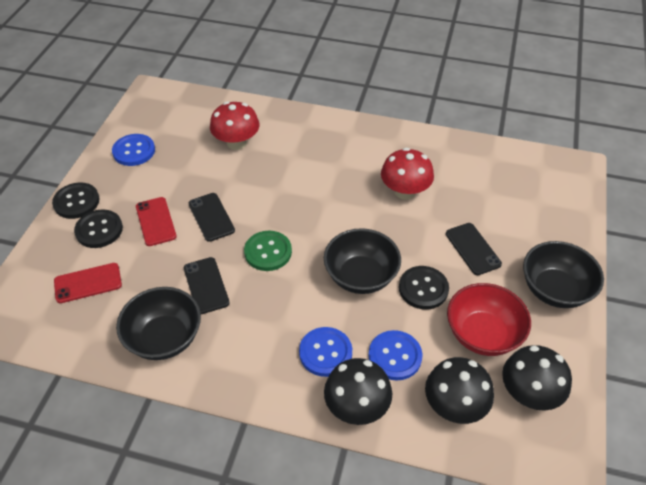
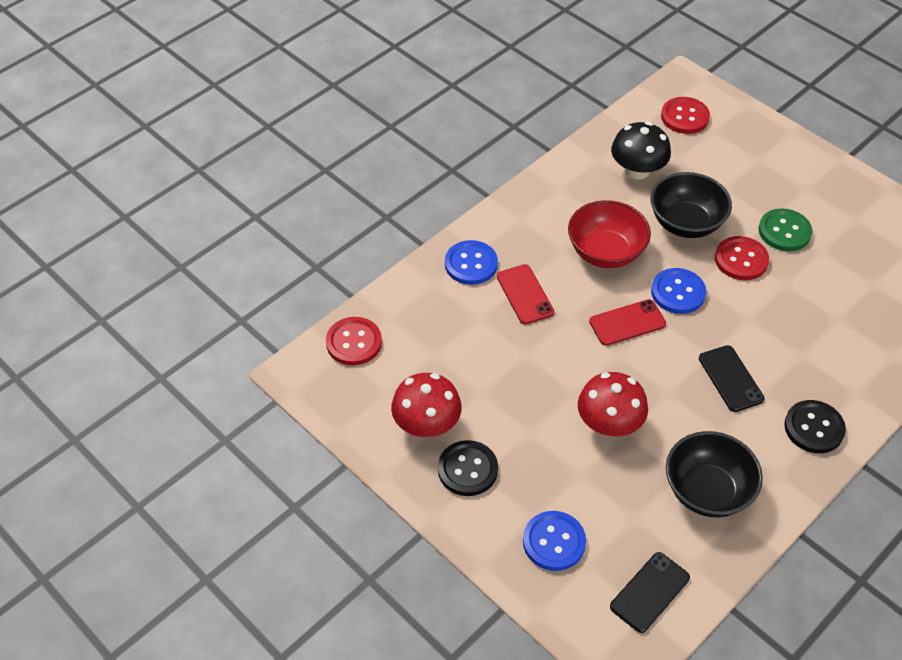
black bowl: [116,287,201,360] [324,228,401,294] [523,241,604,308] = 3 -> [651,172,732,238] [666,431,763,517] = 2
black button: [52,183,99,219] [74,209,123,248] [399,266,449,310] = 3 -> [438,440,498,496] [784,400,846,453] = 2
black mushroom: [324,358,392,425] [425,357,494,424] [502,345,572,411] = 3 -> [611,122,671,180] = 1
black phone: [184,257,230,314] [189,193,235,242] [446,223,502,275] = 3 -> [610,552,690,633] [699,345,764,412] = 2
red button: none = 0 -> [326,317,382,365] [661,97,710,134] [715,236,769,280] = 3

